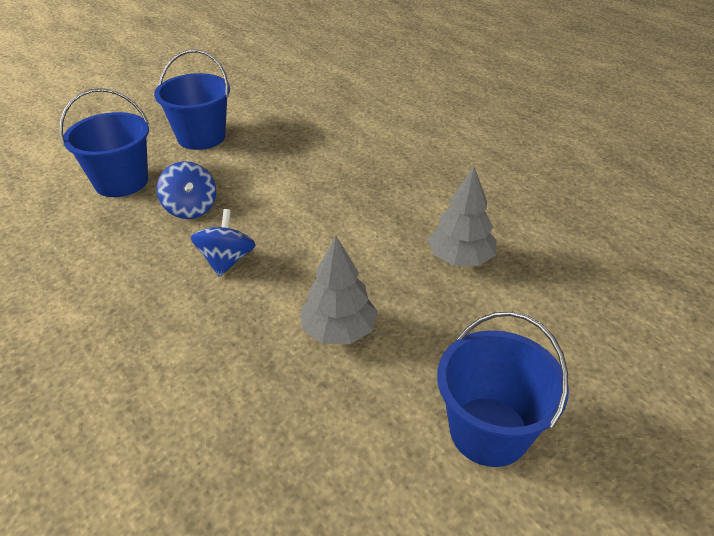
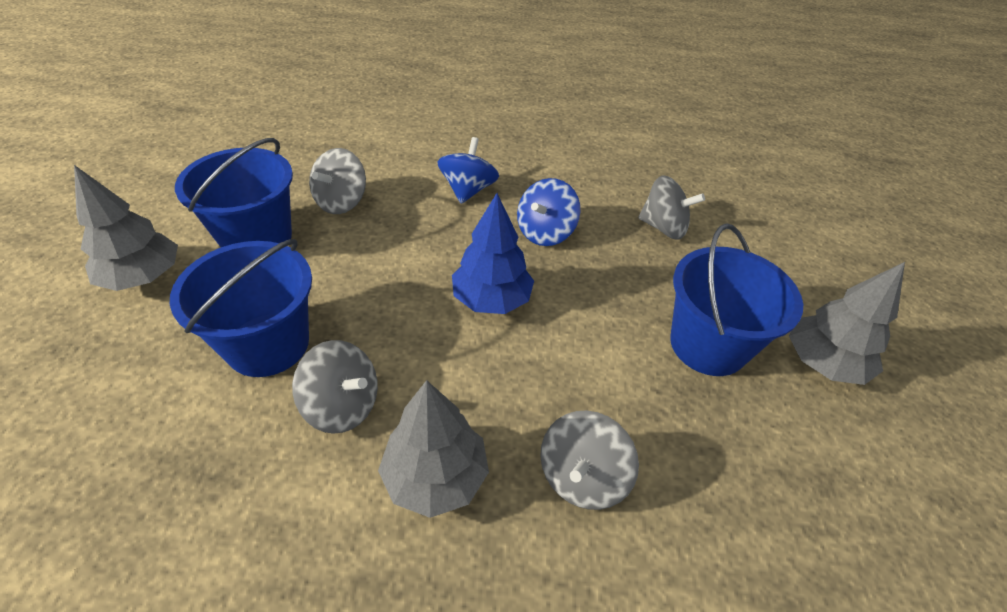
blue tree: none = 0 -> [452,193,534,314] = 1
grey spinning top: none = 0 -> [292,340,378,434] [309,148,366,214] [540,410,639,510] [638,176,705,240] = 4
grey tree: [300,236,378,344] [428,167,497,266] = 2 -> [74,165,178,291] [378,380,489,518] [789,262,905,385] = 3

